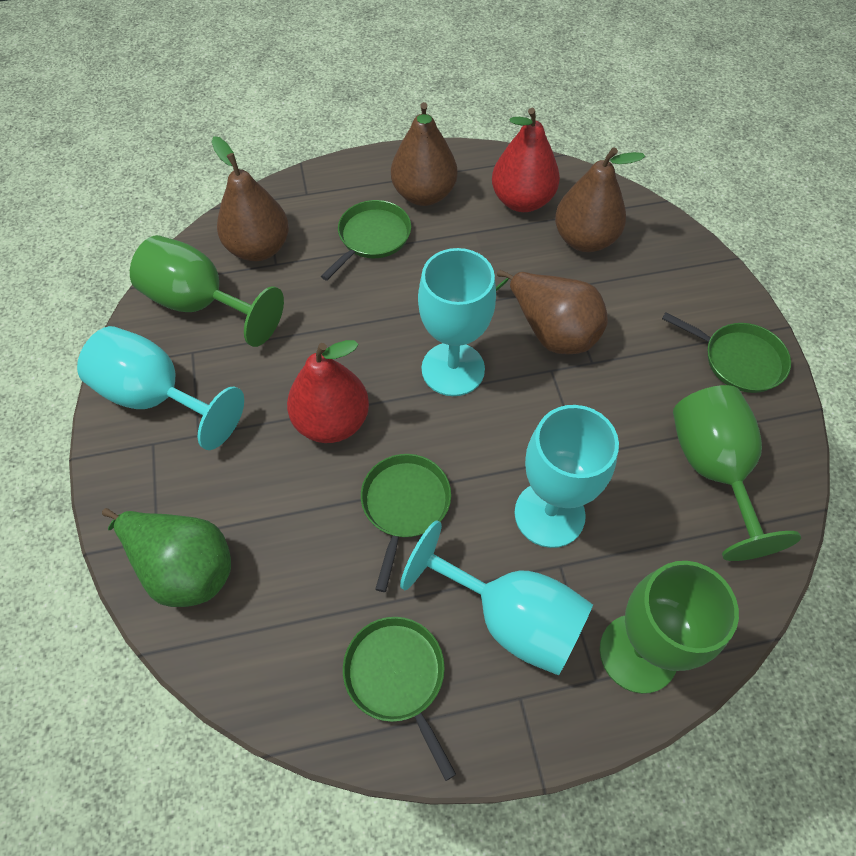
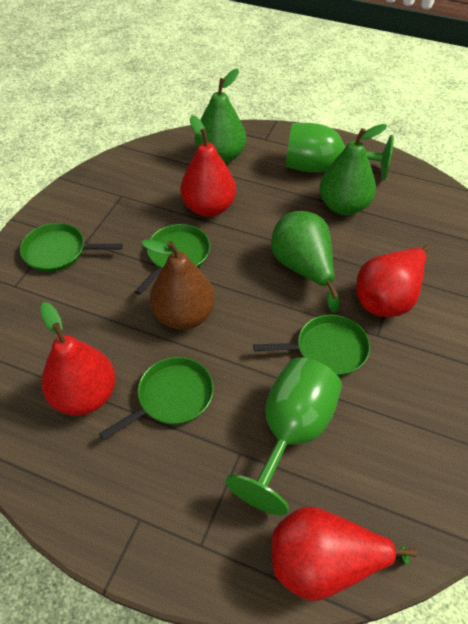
brown pear: [212,136,289,261] [391,102,457,206] [496,270,608,354] [555,147,645,252] = 4 -> [141,240,215,330] = 1
green goblet: [130,235,284,347] [600,561,739,694] [673,385,801,561] = 3 -> [226,357,342,515] [286,123,394,181] = 2
green pear: [102,508,231,607] = 1 -> [195,69,246,163] [271,211,340,313] [319,124,387,215] = 3
red pear: [287,340,369,443] [492,108,560,212] = 2 -> [40,302,116,416] [180,115,236,217] [272,507,418,601] [356,245,429,317] = 4
turquoise goblet: [77,326,244,450] [400,521,593,676] [418,248,496,396] [514,405,619,548] = 4 -> none = 0

